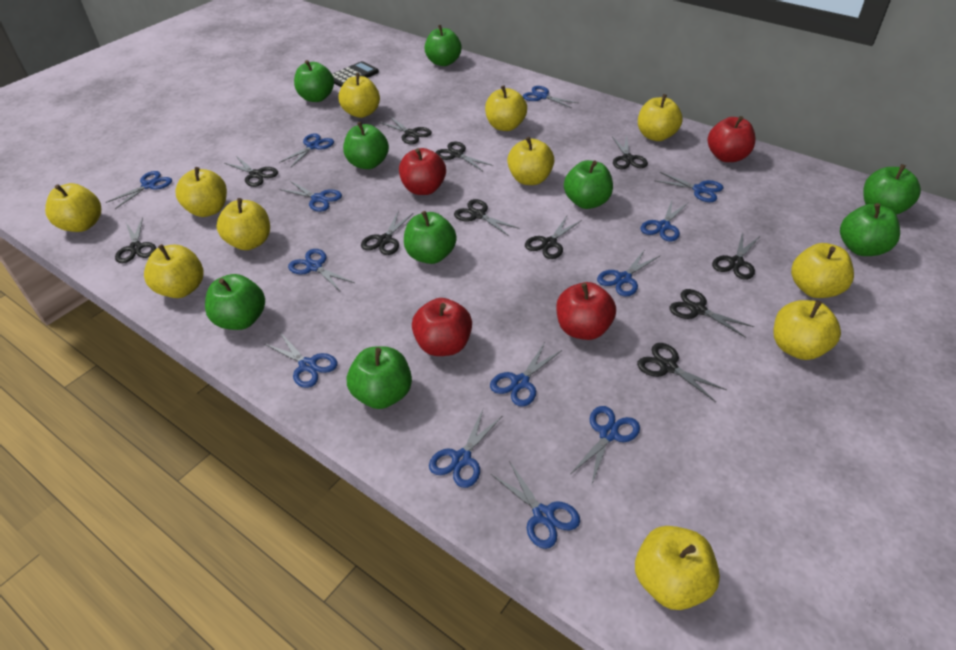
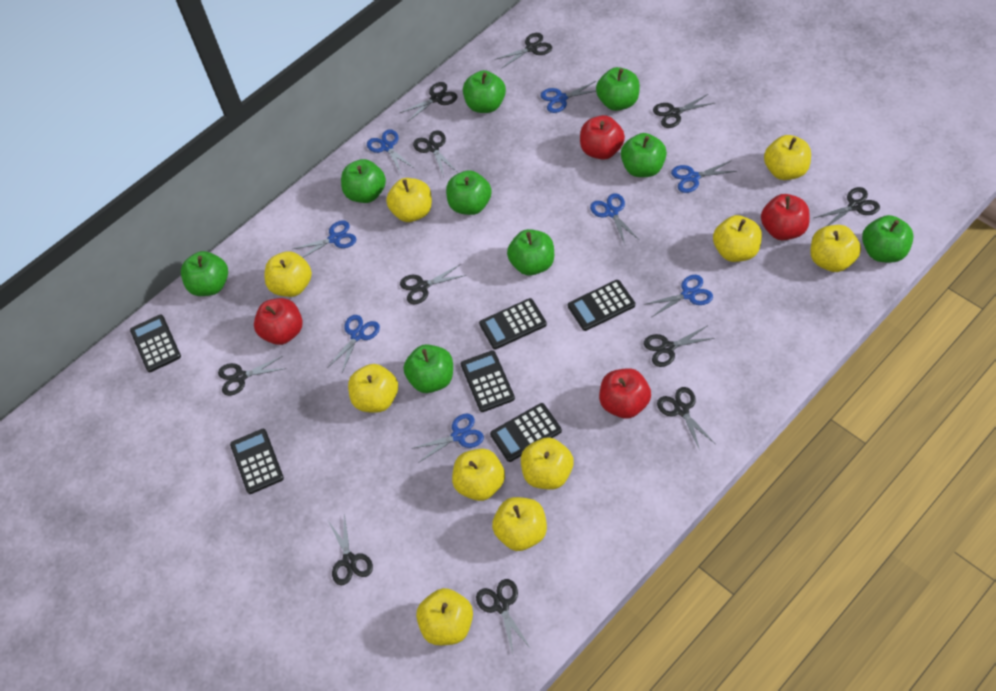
black calculator: [332,61,379,87] = 1 -> [130,314,181,372] [230,429,284,494] [461,350,515,412] [479,298,547,349] [490,403,562,462] [568,280,635,331] = 6
blue scissors: [106,171,172,209] [265,333,338,388] [279,133,334,167] [279,181,342,212] [288,249,355,292] [429,409,502,488] [490,342,562,407] [491,461,580,549] [523,86,578,108] [570,406,640,486] [597,249,660,297] [640,200,688,242] [654,172,723,202] = 13 -> [293,220,356,258] [327,315,380,373] [367,129,414,175] [411,413,484,463] [541,81,596,113] [590,193,639,244] [644,275,713,317] [671,160,737,193] = 8
yellow apple: [45,183,101,232] [144,244,204,298] [175,167,227,217] [216,198,270,250] [338,73,380,118] [485,86,527,131] [507,137,554,185] [635,526,720,610] [638,94,683,141] [773,300,841,360] [791,243,854,298] = 11 -> [265,251,312,297] [348,364,398,413] [386,178,432,222] [416,588,473,645] [452,449,505,501] [492,497,547,551] [521,437,574,490] [713,215,762,262] [764,135,811,180] [810,225,861,272] = 10

